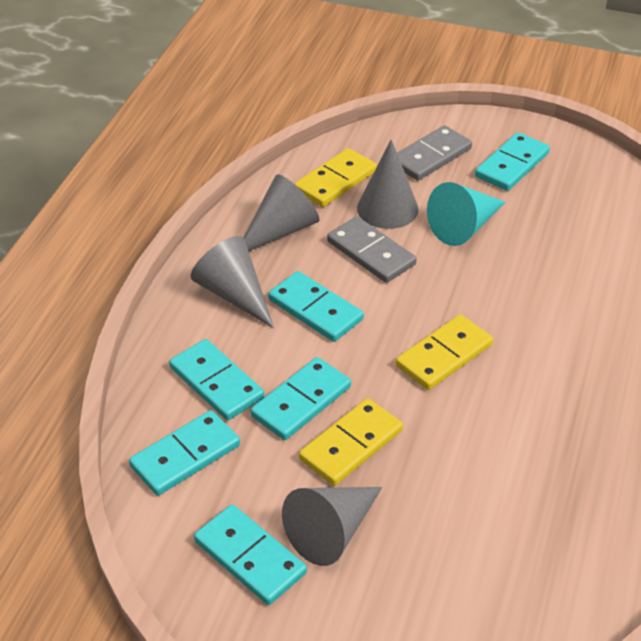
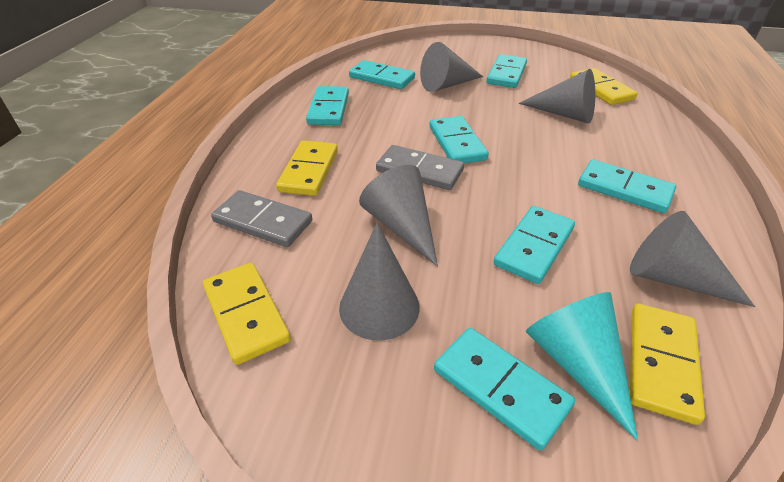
grey cone: [191,236,274,328] [244,174,320,251] [282,487,382,566] [357,139,419,229] = 4 -> [339,223,420,340] [359,165,438,267] [420,42,483,92] [518,69,595,123] [630,211,755,307] = 5
turquoise domino: [129,410,240,496] [169,339,264,420] [194,504,307,605] [251,357,351,440] [268,271,364,342] [475,132,550,191] = 6 -> [306,86,349,125] [349,60,415,89] [429,116,489,163] [434,328,575,451] [486,54,527,88] [493,206,575,284] [578,159,676,213] = 7
yellow domino: [295,148,377,207] [299,398,403,486] [396,315,493,390] = 3 -> [203,263,291,365] [276,140,338,196] [570,68,638,105] [630,303,705,425] = 4

